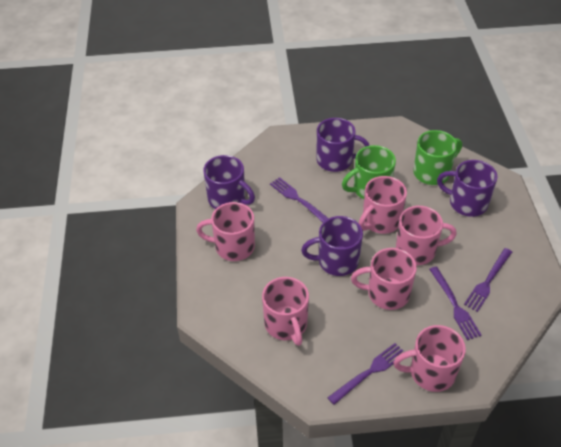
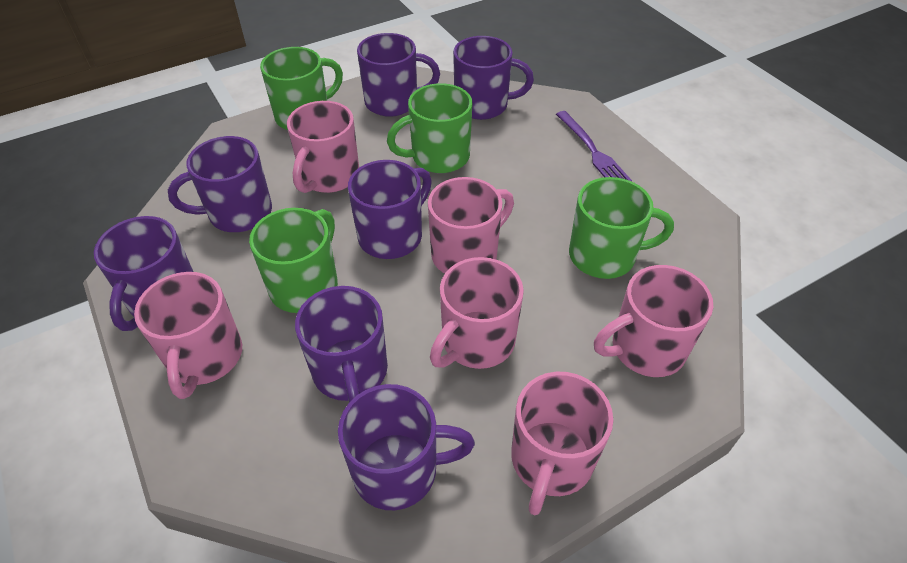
green mug: [342,145,396,199] [413,130,462,185] = 2 -> [249,208,338,313] [260,47,343,130] [387,83,472,173] [569,177,674,279] = 4
purple fork: [270,177,329,222] [327,343,403,405] [429,267,482,340] [464,248,512,312] = 4 -> [556,111,632,182] = 1
purple mug: [203,155,255,209] [301,216,363,276] [317,118,369,172] [437,160,497,217] = 4 -> [94,216,193,331] [168,136,272,232] [295,286,388,402] [338,384,475,510] [348,160,432,259] [357,33,440,117] [453,36,534,120] = 7

